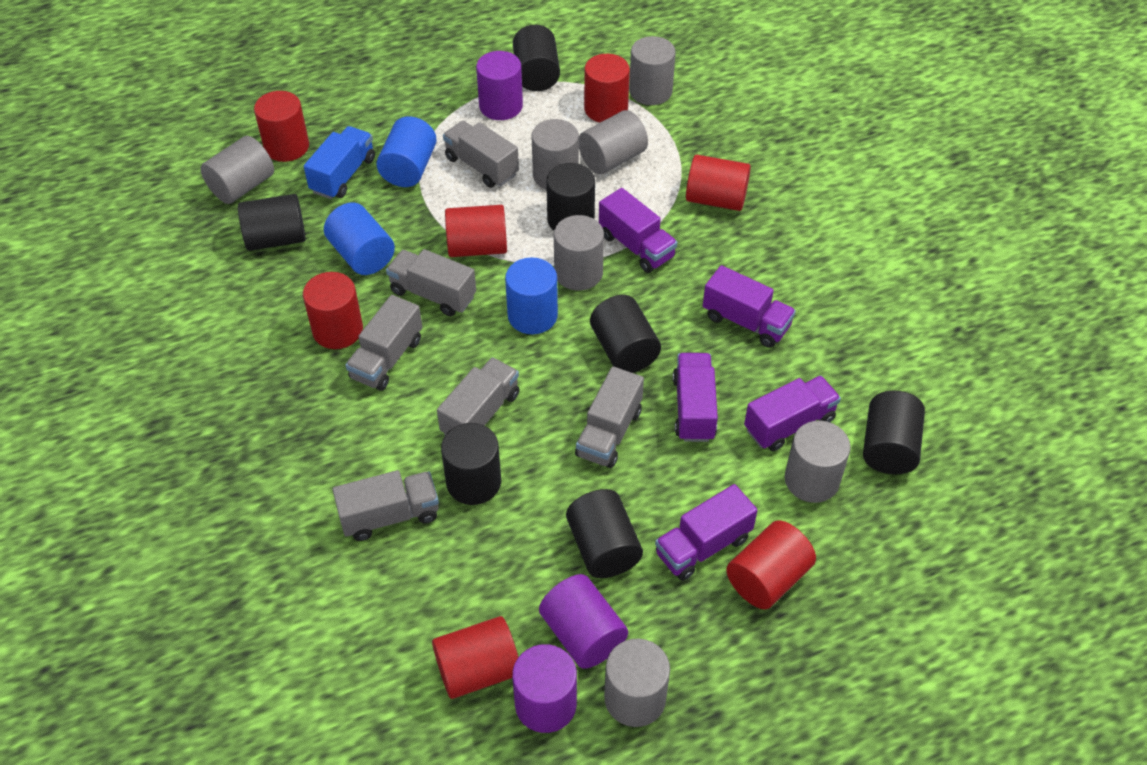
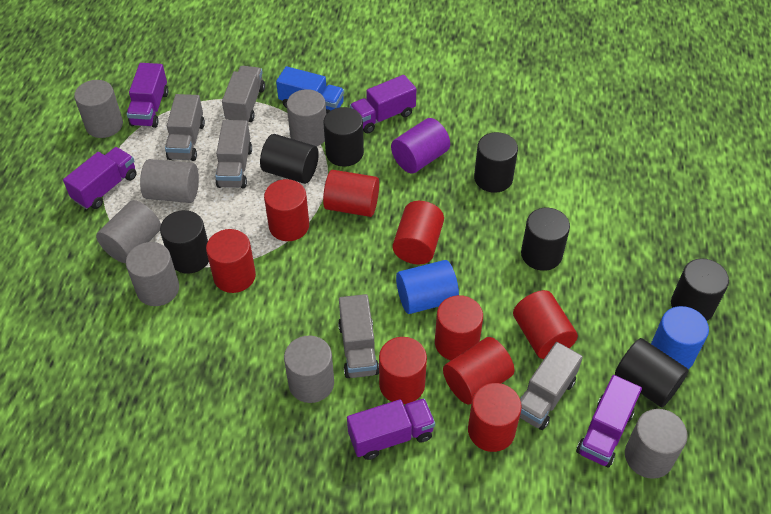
blue cylinder: [324,202,395,275] [376,116,437,187] [505,257,558,334] = 3 -> [396,260,459,314] [651,306,709,369] = 2
grey truck: [333,470,439,541] [345,295,422,391] [386,249,476,316] [437,357,519,435] [443,121,519,188] [575,366,644,468] = 6 -> [165,94,205,161] [215,120,252,188] [222,66,265,122] [338,294,379,378] [520,342,583,430] = 5
purple cylinder: [476,51,523,120] [512,644,577,733] [539,574,628,669] = 3 -> [391,118,450,173] = 1
red cylinder: [254,91,309,162] [303,272,363,349] [432,616,518,699] [445,205,507,257] [584,54,630,122] [686,155,751,211] [726,520,816,609] = 7 -> [206,229,256,293] [264,179,309,241] [323,170,379,217] [379,337,427,404] [393,201,444,265] [435,295,483,360] [443,337,514,405] [468,383,522,452] [513,290,578,359] = 9

